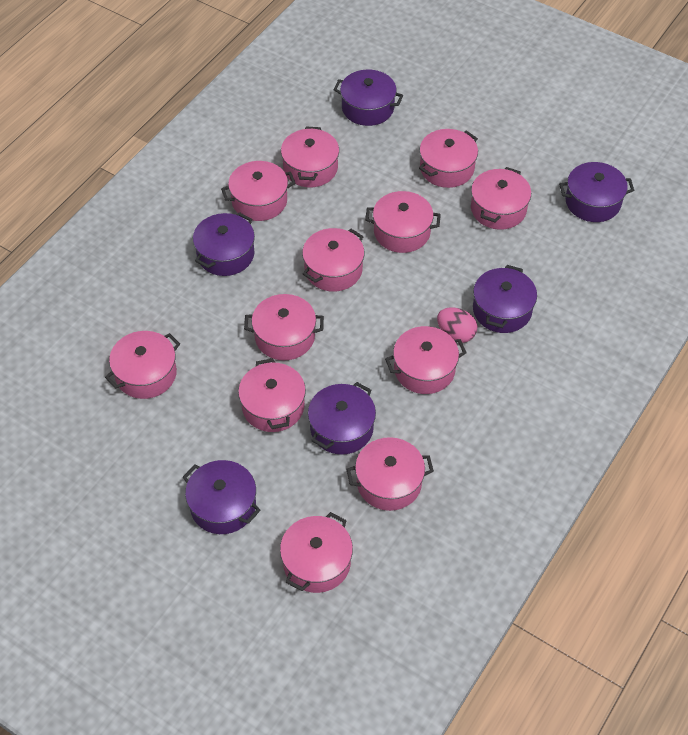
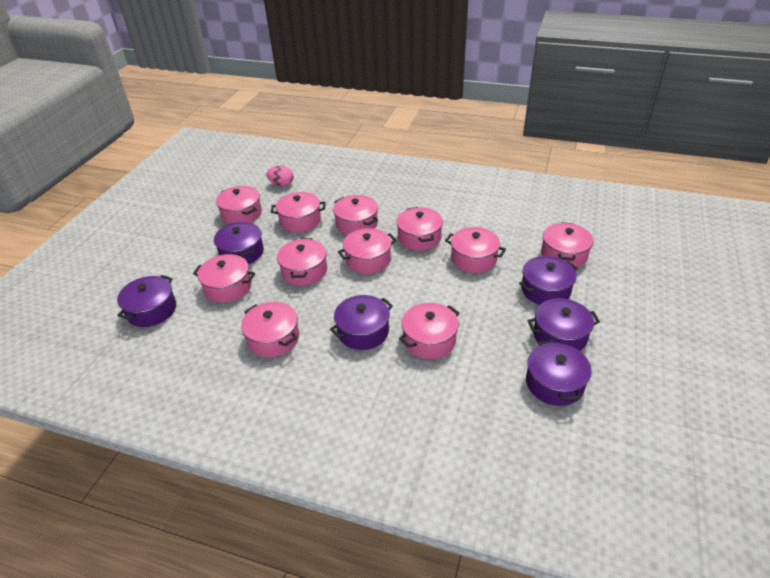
pink pot: [105,331,180,399] [221,161,295,221] [238,358,306,432] [244,294,324,360] [280,512,353,593] [281,126,339,187] [302,228,364,292] [346,437,434,511] [365,191,441,253] [385,326,467,394] [419,129,478,188] [471,167,531,230] = 12 -> [193,254,255,303] [216,186,262,224] [241,302,299,357] [271,192,325,232] [277,238,327,286] [333,195,378,235] [338,228,396,274] [396,207,443,250] [399,303,460,359] [445,227,506,273] [541,222,593,268] = 11

